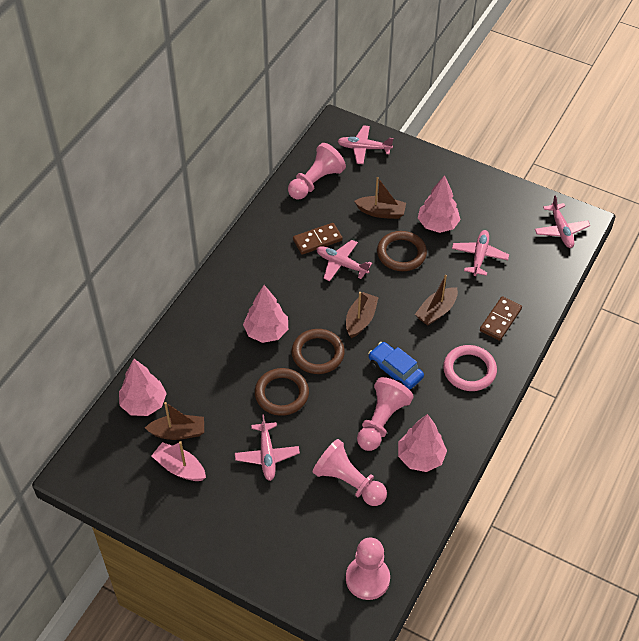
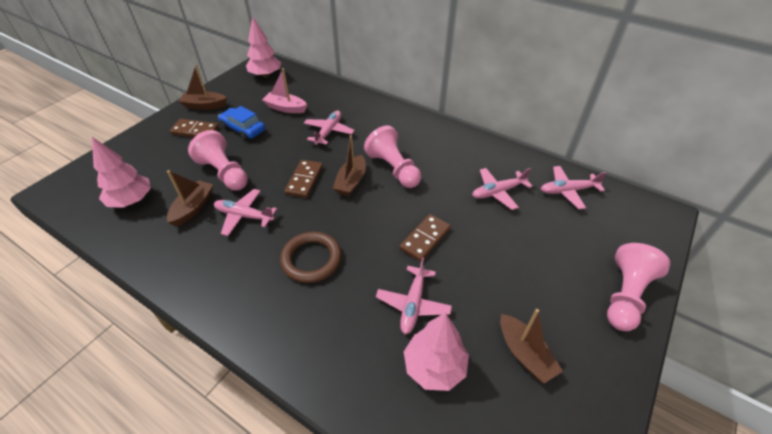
brown domino: [293,223,343,255] [480,296,522,341] = 2 -> [170,119,219,137] [284,160,323,198] [399,214,451,262] = 3
brown ring: [255,368,309,416] [291,329,345,374] [377,231,427,271] = 3 -> [280,232,342,283] = 1
pink pawn: [288,143,346,199] [313,439,387,506] [346,537,390,600] [357,377,414,451] = 4 -> [188,130,248,191] [364,125,421,188] [607,243,670,331] = 3
pink ring: [443,345,497,391] = 1 -> none = 0
pink tree: [119,359,167,416] [243,285,288,343] [398,414,447,472] [418,175,461,233] = 4 -> [92,137,151,208] [246,17,281,78] [404,312,469,391] = 3

